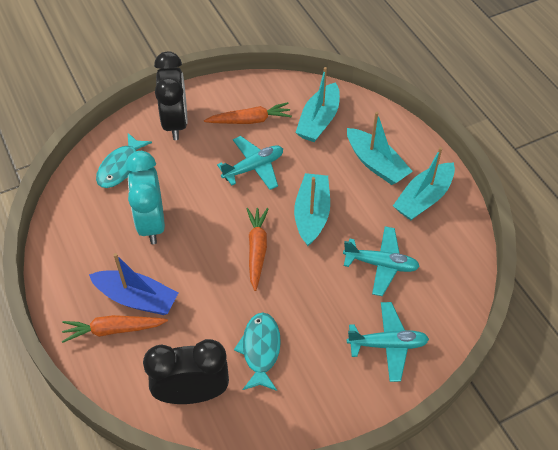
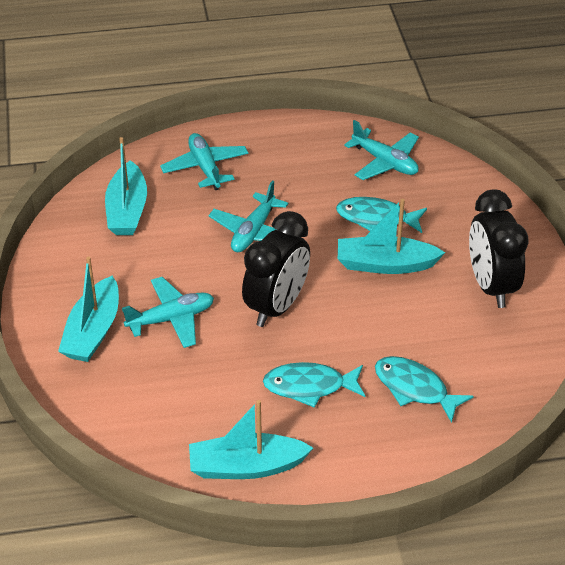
blue boat: [89,253,178,315] = 1 -> none = 0
orange carrot: [62,315,168,343] [204,102,292,124] [246,208,269,291] = 3 -> none = 0
turquoise clock: [126,151,165,244] = 1 -> none = 0
turquoise fish: [96,133,152,188] [234,312,281,391] = 2 -> [263,362,365,408] [336,197,427,233] [375,356,473,423] = 3
turquoise plane: [217,136,283,190] [343,226,420,296] [347,302,429,382] = 3 -> [122,277,214,348] [160,133,249,190] [208,181,288,252] [344,120,419,180] = 4

